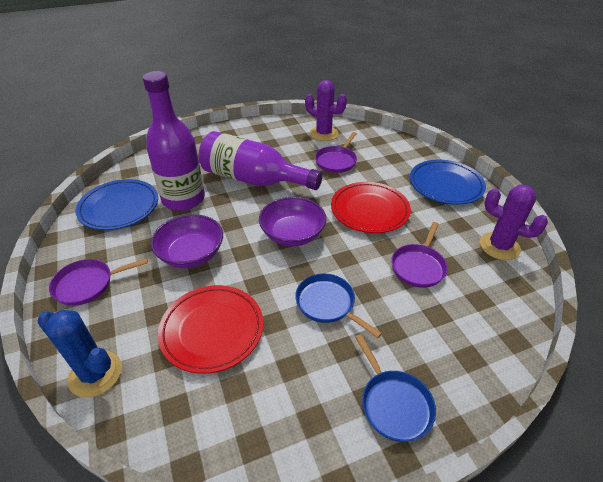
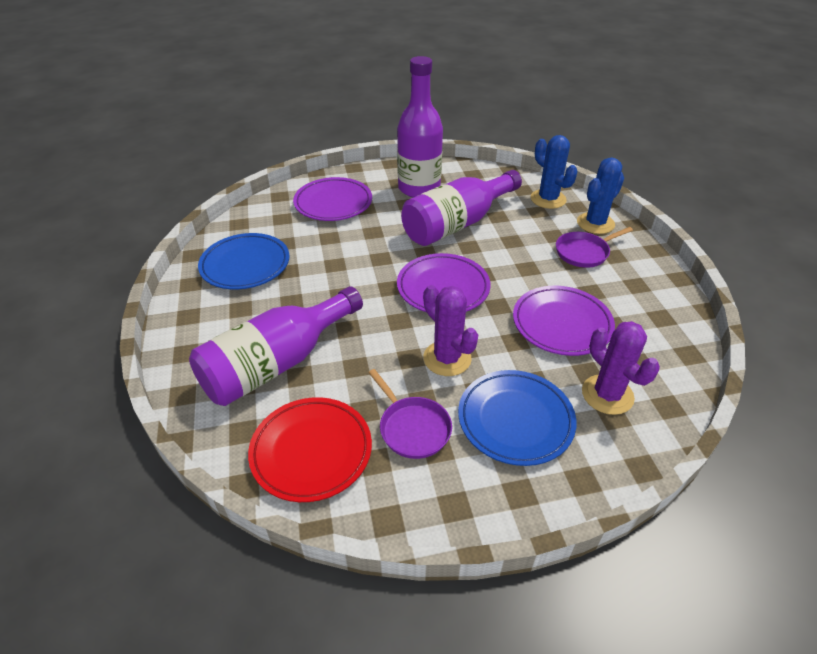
blue cactus: [37,310,122,398] = 1 -> [531,135,577,209] [577,157,624,234] = 2
blue pan: [295,274,382,338] [355,334,436,442] = 2 -> none = 0
purple bottle: [143,71,205,211] [199,131,323,190] = 2 -> [189,286,363,406] [397,56,443,198] [401,170,522,246] = 3
purple bowl: [151,214,223,268] [259,197,327,246] = 2 -> none = 0
purple pan: [49,258,148,306] [315,132,357,173] [391,222,448,288] = 3 -> [368,369,452,459] [556,227,633,268] = 2
purple plate: none = 0 -> [293,177,372,221] [397,253,490,312] [513,286,615,356] = 3
red plate: [158,285,263,374] [331,182,411,233] = 2 -> [248,397,372,502] = 1

